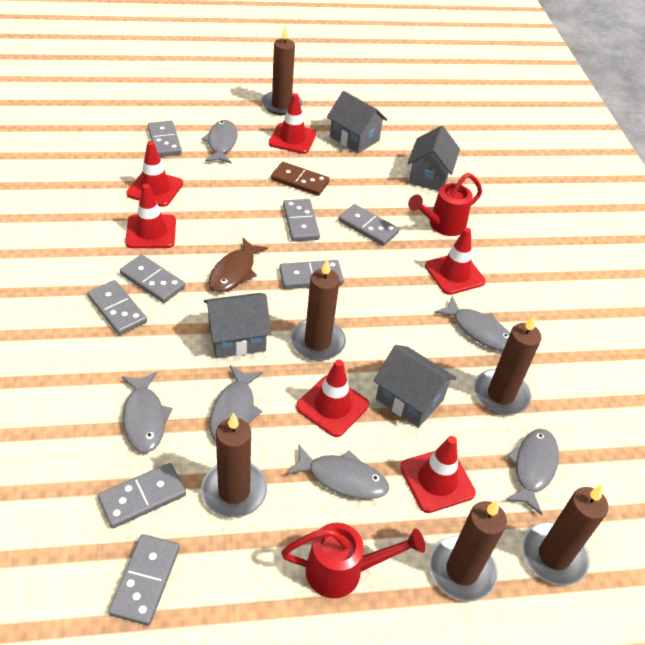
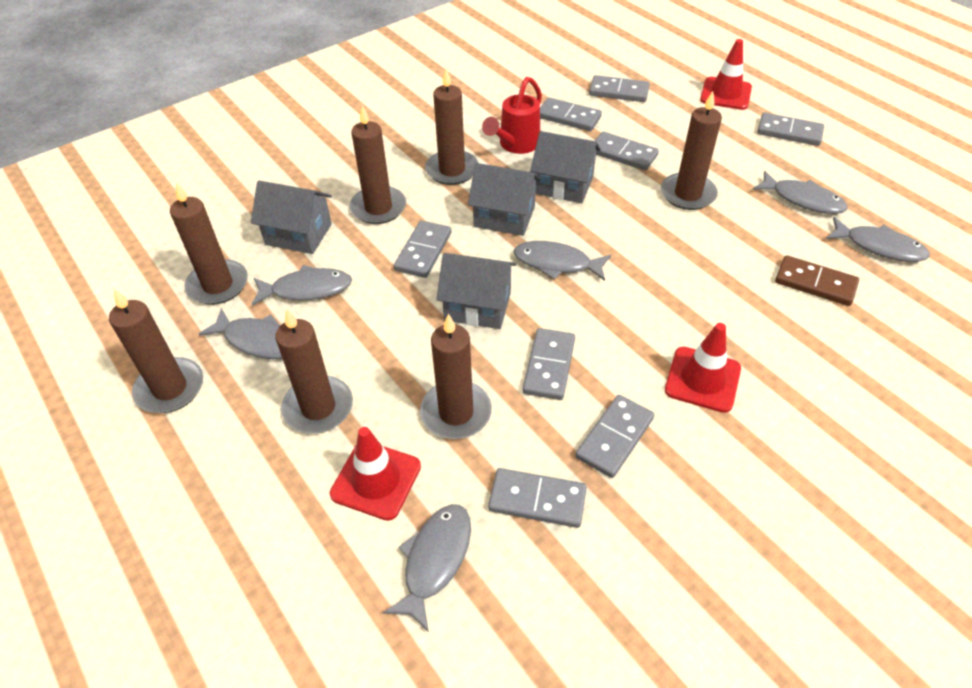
brown candle: [201,413,267,518] [262,25,302,115] [290,259,346,361] [429,500,507,602] [474,315,542,415] [523,485,609,586] = 6 -> [109,289,203,413] [170,183,248,305] [275,309,353,434] [350,105,406,224] [420,313,492,439] [425,69,478,185] [661,91,722,210] = 7
brown fish: [209,238,268,292] = 1 -> none = 0
red traffic cone: [125,184,176,248] [126,141,183,207] [269,93,316,154] [296,360,369,437] [400,436,476,513] [425,228,486,295] = 6 -> [330,427,421,521] [665,323,741,413] [700,39,752,110] = 3
red watering can: [281,523,425,598] [408,173,482,236] = 2 -> [482,77,542,154] = 1

